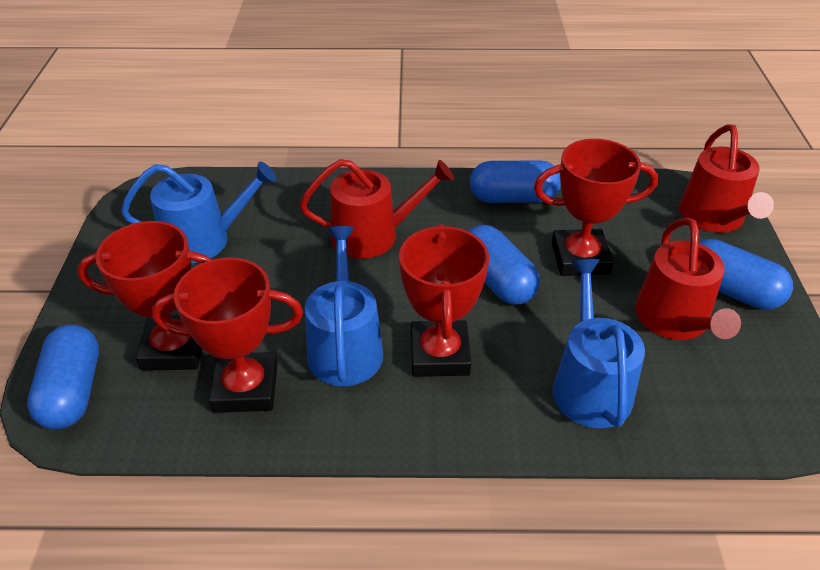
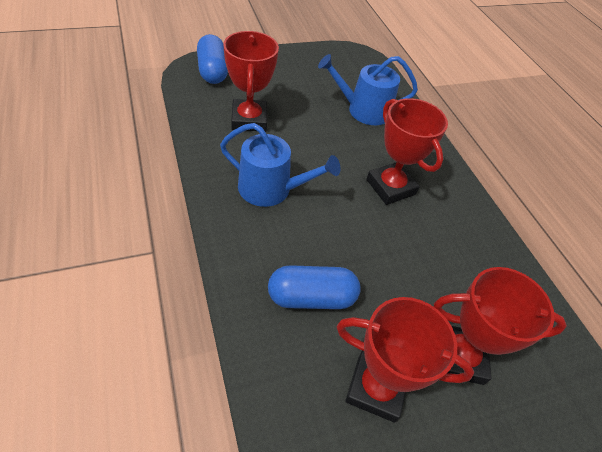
blue capsule: [27,325,99,430] [468,225,540,305] [470,160,561,203] [699,239,793,310] = 4 -> [197,34,228,84] [268,265,361,309] = 2
blue watering can: [121,161,277,263] [305,226,383,386] [553,259,645,428] = 3 -> [220,123,341,207] [318,54,418,125] = 2
red watering can: [300,159,454,259] [635,217,741,340] [679,124,774,233] = 3 -> none = 0

